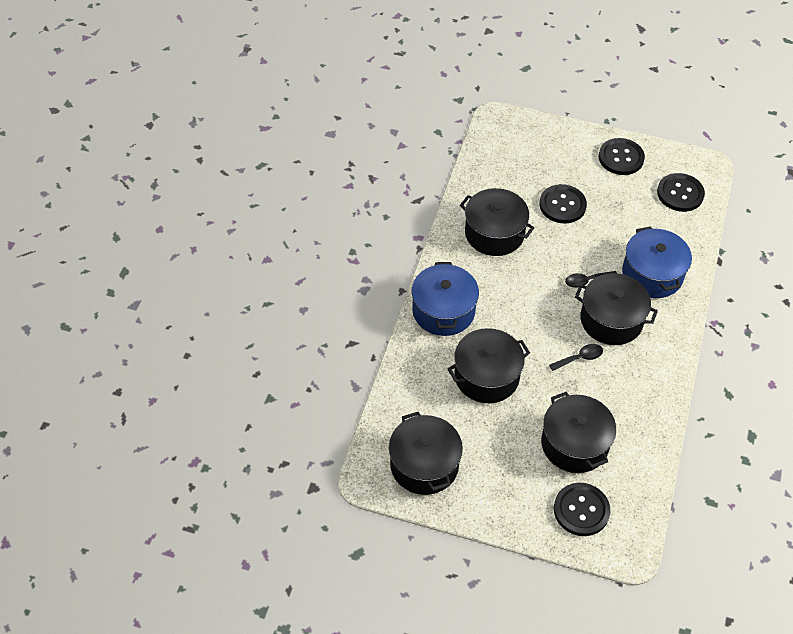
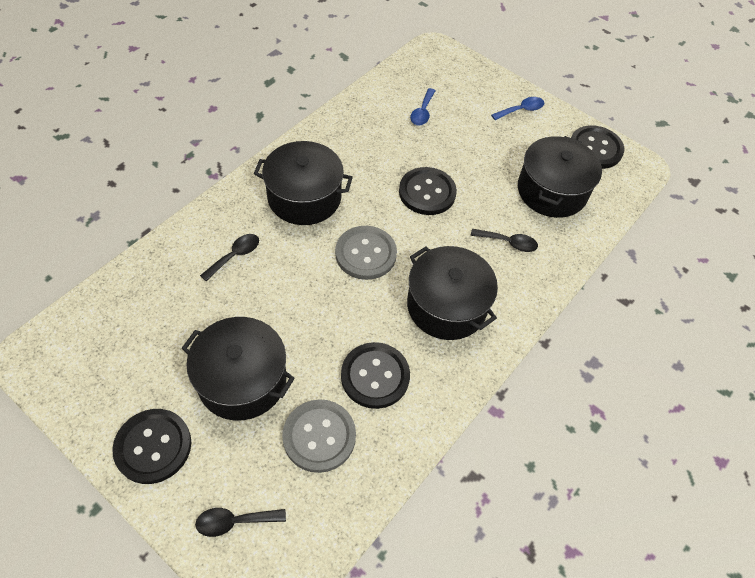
black pot: [389,412,463,495] [448,328,530,403] [460,188,534,256] [541,392,616,473] [575,273,658,345] = 5 -> [182,317,295,421] [254,141,353,225] [407,246,498,340] [518,136,602,218] = 4
black spoon: [549,344,603,371] [565,271,617,288] = 2 -> [195,508,286,537] [200,234,259,281] [471,229,538,252] = 3
blue pot: [411,262,479,336] [622,226,692,298] = 2 -> none = 0
blue spoon: none = 0 -> [410,88,435,126] [491,97,544,120] = 2
grey button: none = 0 -> [282,399,356,473] [335,226,397,280] = 2

